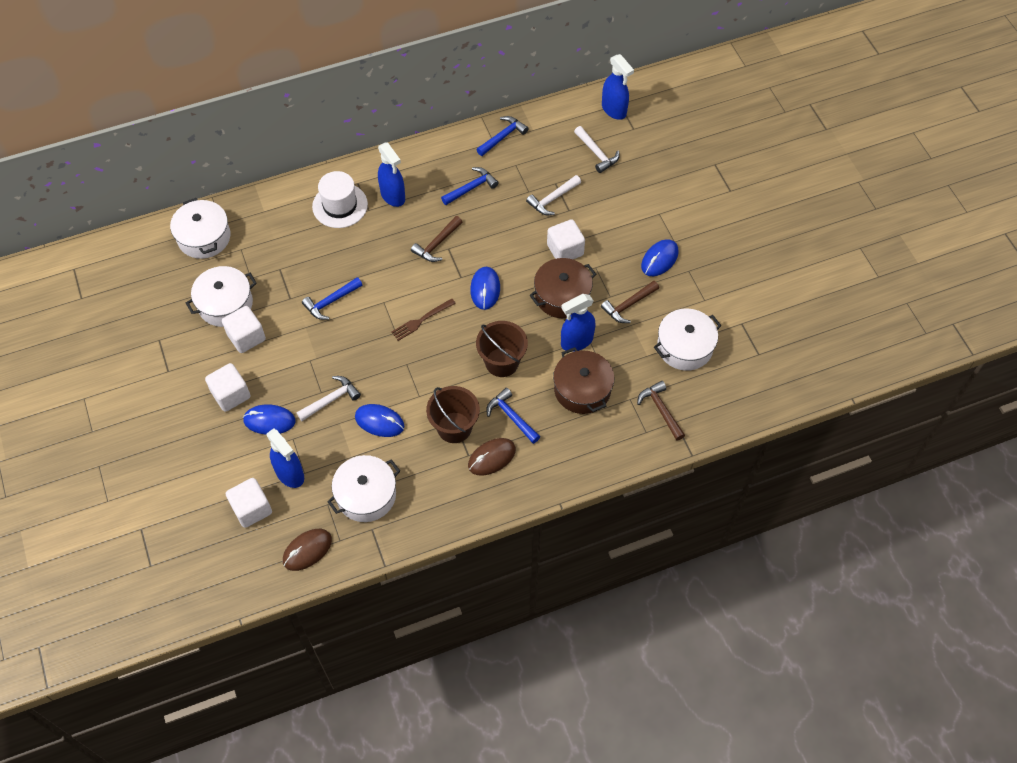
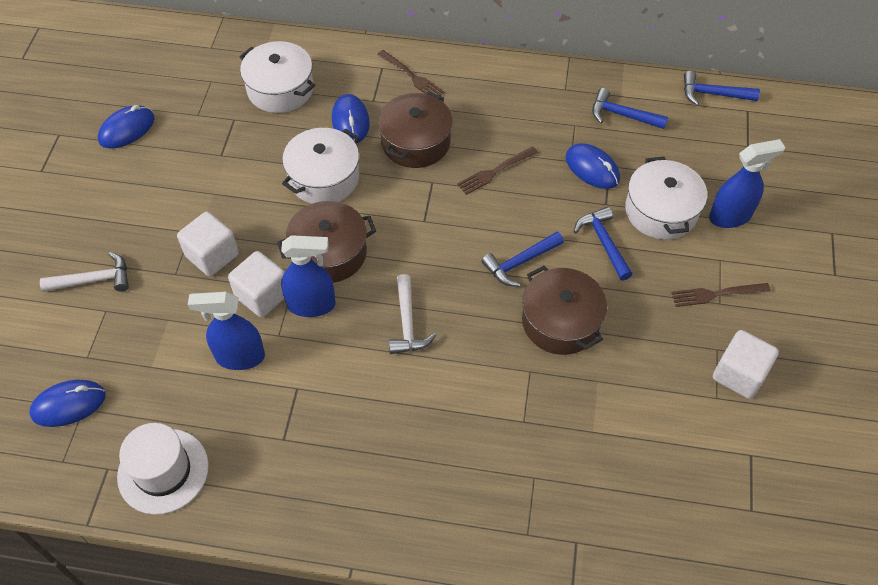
blue spray bottle: [267,429,304,488] [378,142,405,207] [561,294,595,352] [602,54,634,120] = 4 -> [188,292,265,370] [281,235,336,317] [709,139,785,228] = 3
brown bucket: [426,386,480,443] [476,321,528,377] = 2 -> none = 0
brown fork: [392,298,456,341] = 1 -> [377,50,445,96] [457,146,538,195] [671,283,771,307] = 3
brown hammer: [411,216,462,262] [601,281,659,323] [637,381,685,441] = 3 -> none = 0
brown mouse: [283,529,332,571] [468,438,516,476] = 2 -> none = 0
brown pot: [530,258,596,318] [553,347,614,414] = 2 -> [277,201,376,283] [378,91,453,168] [522,266,607,355] = 3
white cube: [205,363,250,412] [222,306,266,353] [226,478,272,528] [547,219,585,259] = 4 -> [177,212,239,276] [228,251,285,317] [713,330,779,399] = 3
white hammer: [296,376,361,421] [526,175,581,215] [574,126,619,173] = 3 -> [40,252,129,292] [389,274,436,354] = 2
white pot: [170,198,230,259] [186,266,257,327] [327,455,400,522] [654,308,721,371] = 4 -> [240,41,315,113] [282,128,359,204] [625,157,707,240] = 3

